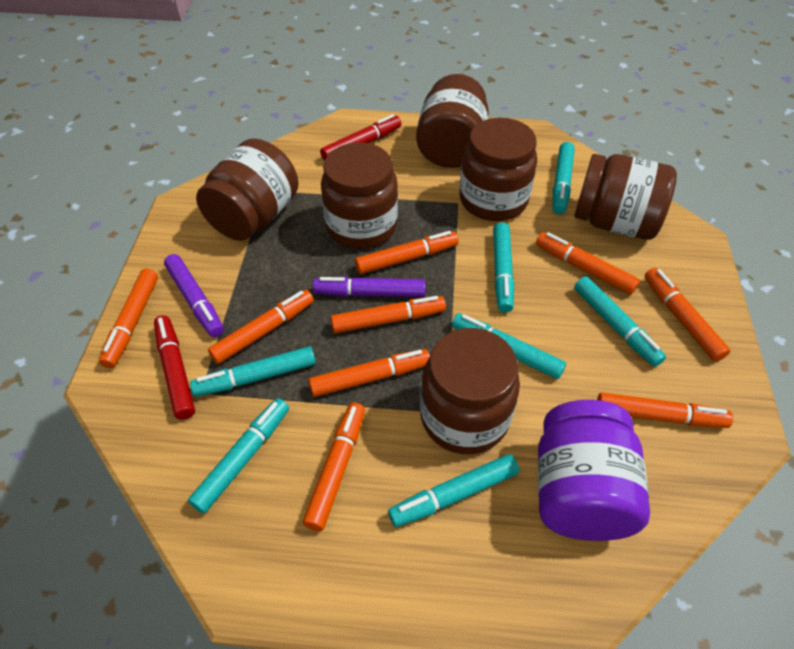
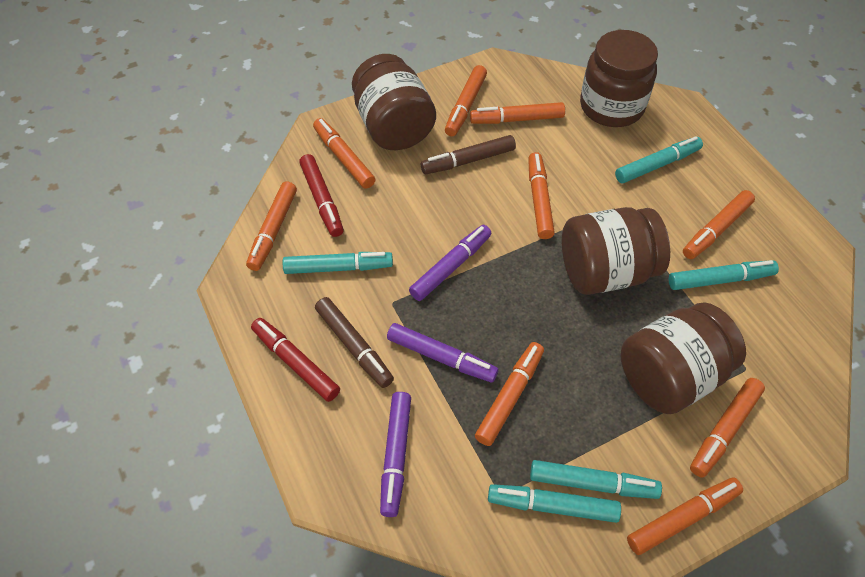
brown jar: [196,138,299,241] [321,142,398,249] [416,74,489,168] [420,328,520,454] [460,118,537,221] [574,154,677,240] = 6 -> [352,54,436,150] [562,207,670,295] [580,30,658,127] [621,302,746,414] = 4
brown marker: none = 0 -> [315,297,394,388] [421,135,516,174] = 2
purple jar: [538,400,650,541] = 1 -> none = 0
purple marker: [164,254,224,337] [313,277,426,297] = 2 -> [380,392,411,517] [387,323,498,382] [409,225,491,301] = 3
turquoise marker: [188,398,289,513] [190,347,316,397] [388,454,519,527] [452,313,566,379] [493,222,514,313] [553,142,575,214] [574,276,666,367] = 7 -> [283,252,393,274] [488,484,621,523] [530,460,662,499] [615,136,703,183] [669,260,779,290] = 5

